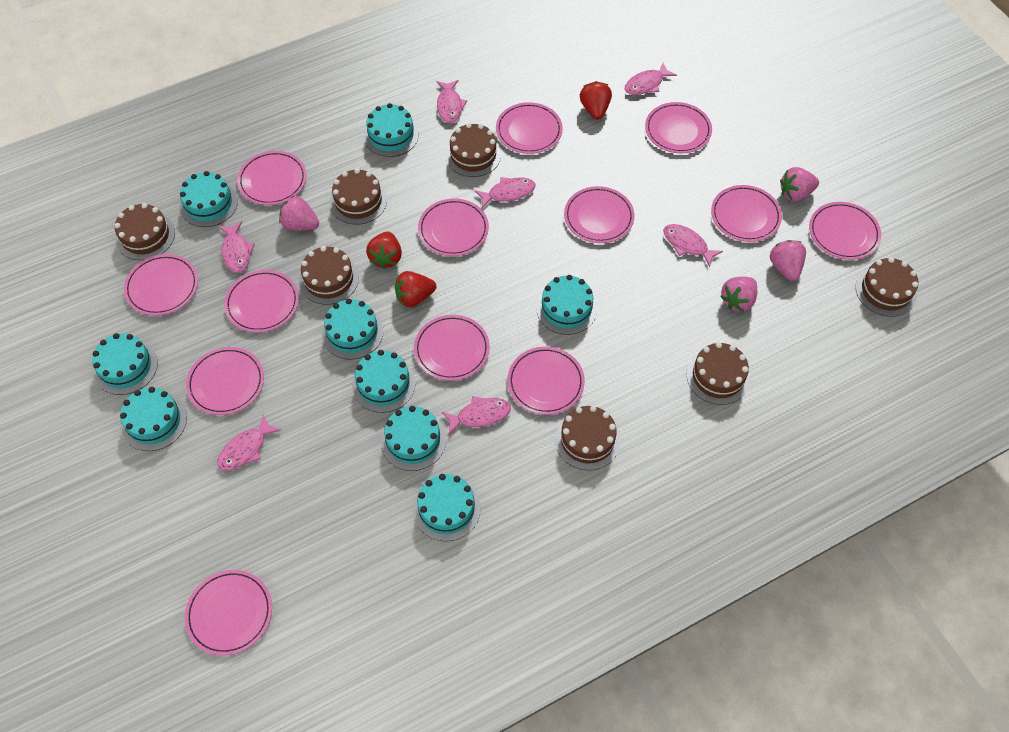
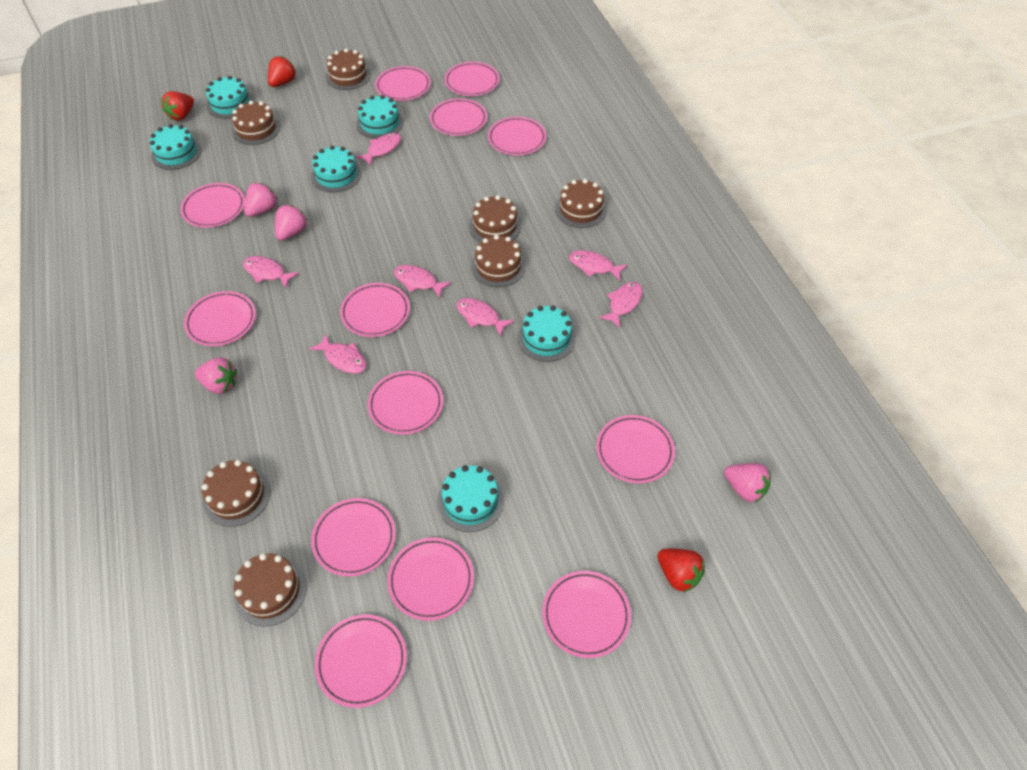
turquoise cake: [92,333,158,395] [120,387,187,451] [180,171,238,227] [322,299,384,360] [352,350,415,413] [364,103,419,157] [381,406,446,471] [413,474,481,541] [536,275,597,335] = 9 -> [150,124,202,170] [206,76,254,119] [311,146,362,192] [356,95,404,139] [437,465,504,532] [518,306,576,362] = 6

